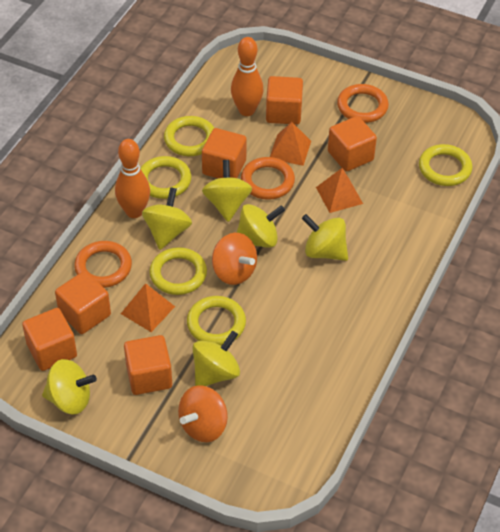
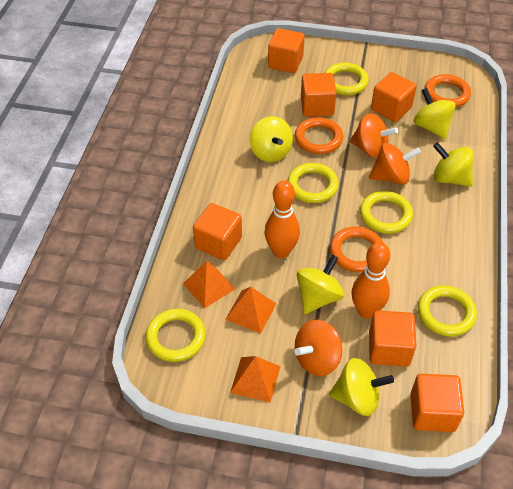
orange spinning top: [178,385,228,442] [212,233,257,285] = 2 -> [295,320,343,376] [350,113,398,158] [369,143,421,185] = 3
yellow spinning top: [42,359,97,414] [142,187,192,250] [193,330,240,386] [202,160,252,222] [237,204,285,248] [302,214,348,261] = 6 -> [250,116,293,162] [297,255,344,314] [329,358,394,416] [414,88,456,139] [433,142,474,187] = 5

